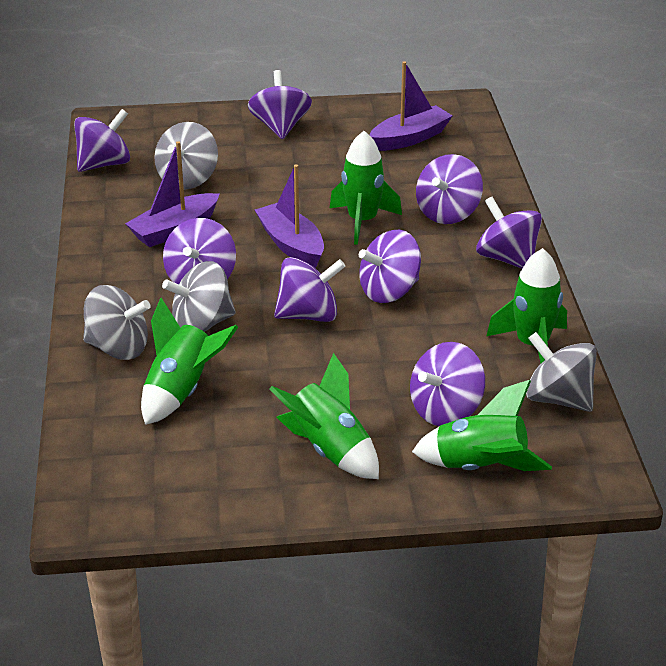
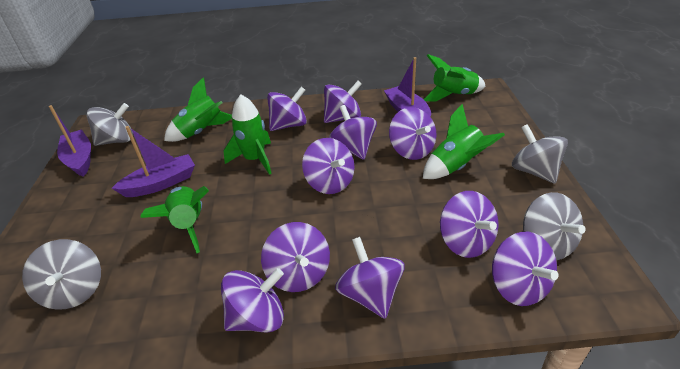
purple spinning top: [74,109,130,172] [163,218,236,284] [248,70,312,139] [274,257,345,322] [359,230,421,303] [410,342,485,426] [416,154,483,224] [476,197,542,269] = 8 -> [221,268,284,333] [261,222,330,292] [267,87,307,131] [302,138,355,194] [324,81,362,123] [329,105,377,160] [335,237,405,319] [389,107,436,160] [440,191,499,258] [492,232,559,306] = 10

